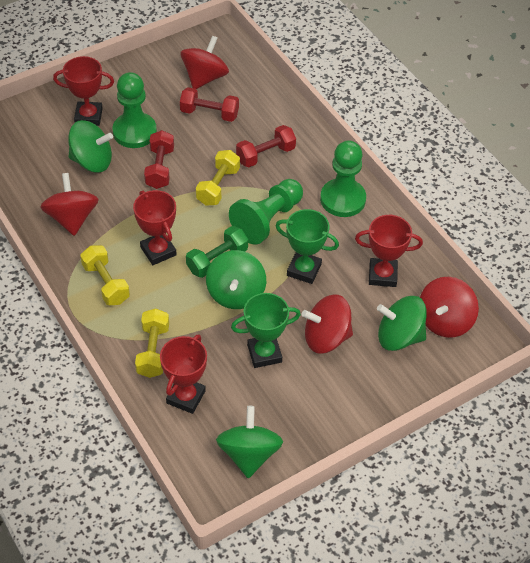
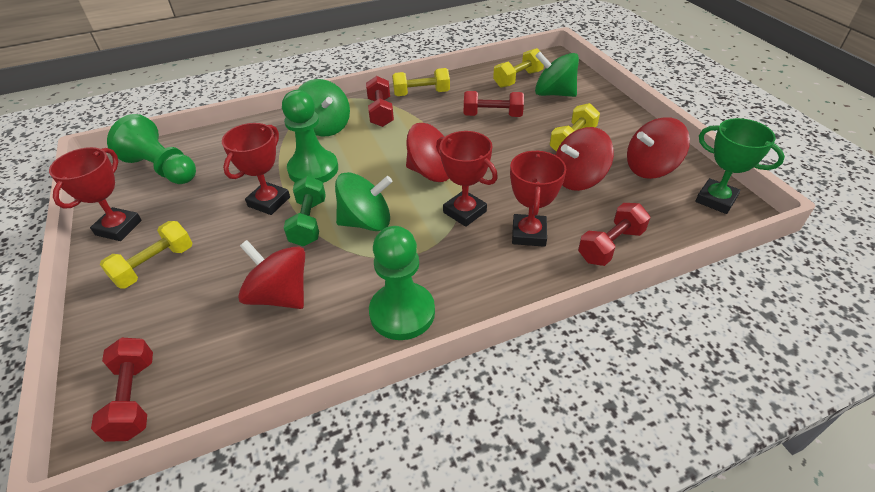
green spinning top: [68,120,113,173] [206,250,266,309] [216,406,283,478] [377,296,426,351] = 4 -> [298,79,350,136] [335,172,393,231] [535,51,579,97] = 3
green trophy: [231,293,301,368] [276,209,339,284] = 2 -> [695,118,785,214] = 1
red dumbbell: [144,130,174,189] [180,87,239,122] [236,125,296,167] = 3 -> [91,337,153,442] [366,76,394,127] [464,91,524,117] [578,203,651,266] = 4
yellow dumbbell: [80,245,130,305] [135,308,169,378] [196,150,240,206] = 3 -> [100,221,193,288] [392,68,450,96] [493,48,544,88] [550,103,600,152] = 4

